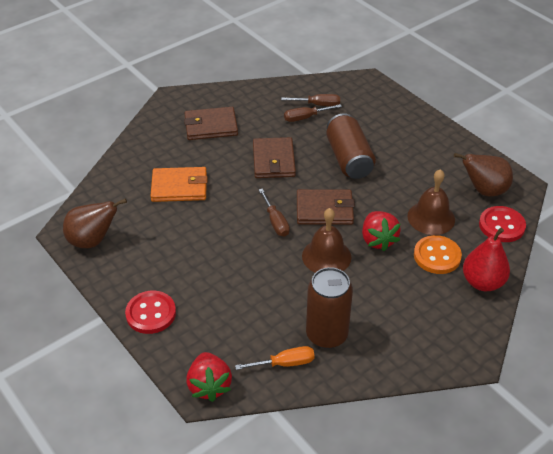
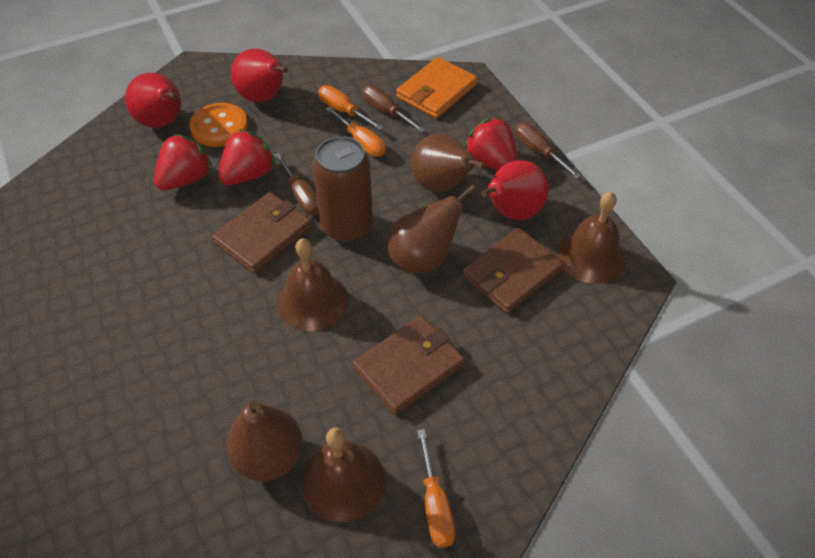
brown bell: [302,208,351,273] [407,169,455,235] = 2 -> [277,238,349,331] [302,427,385,522] [557,192,626,284] = 3
brown can: [306,267,353,349] [326,113,376,179] = 2 -> [312,136,373,242] = 1
brown pear: [63,198,127,248] [454,153,513,197] = 2 -> [226,400,303,481] [388,185,476,274] [411,134,485,192] = 3
orange screwdriver: [235,346,315,370] = 1 -> [318,85,383,130] [325,106,386,157] [417,429,455,548] = 3
red button: [125,291,176,334] [479,206,526,242] = 2 -> none = 0
red pear: [463,228,510,291] = 1 -> [125,73,181,128] [231,49,288,102] [481,160,549,220] = 3
red strawberry: [186,352,232,402] [362,211,401,251] = 2 -> [154,134,212,190] [218,129,276,185] [464,117,518,170] = 3

